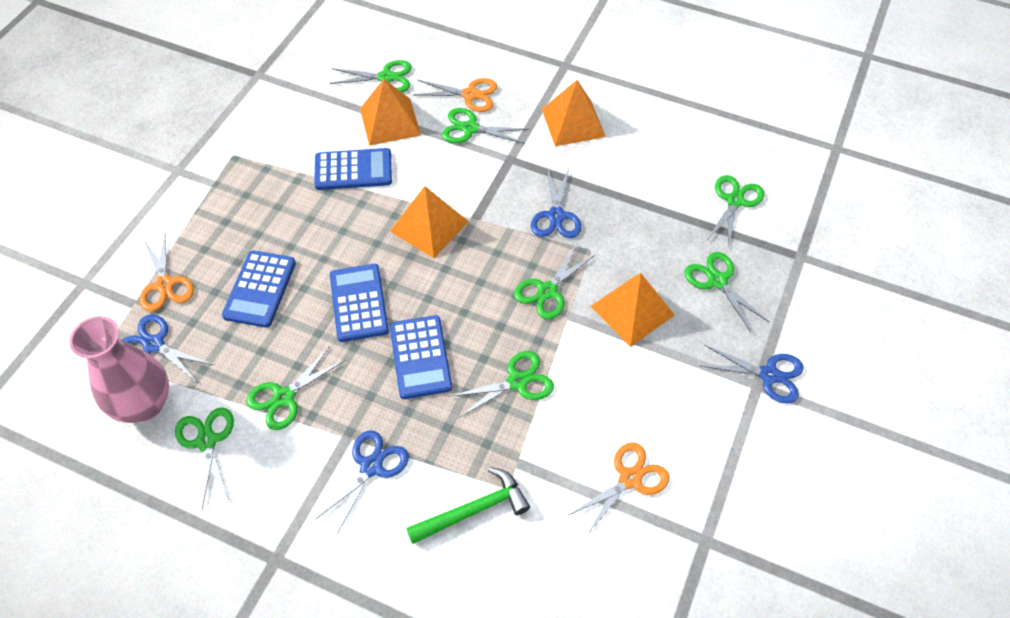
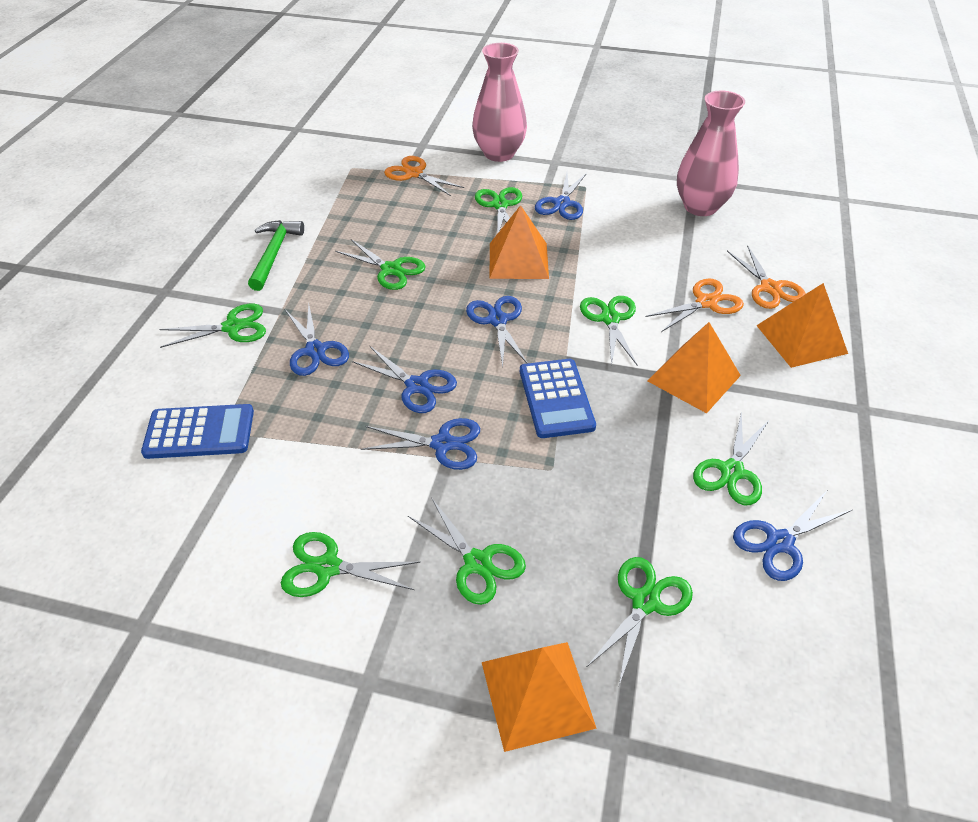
blue calculator: [222,251,296,328] [314,148,392,190] [330,264,389,342] [390,315,452,399] = 4 -> [141,404,254,459] [520,359,596,438] = 2
blue scissors: [122,314,214,382] [315,431,409,534] [531,168,581,238] [699,345,803,403] = 4 -> [285,304,349,376] [352,346,457,413] [361,418,480,470] [466,296,528,367] [535,173,587,220] [733,491,852,581] = 6
pink vase: [69,316,169,423] = 1 -> [472,43,527,162] [677,91,745,216] = 2

